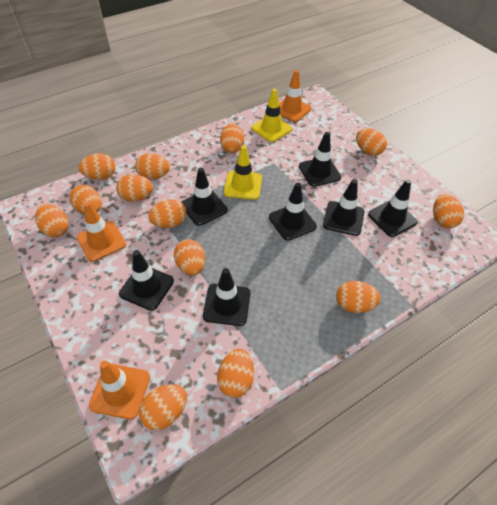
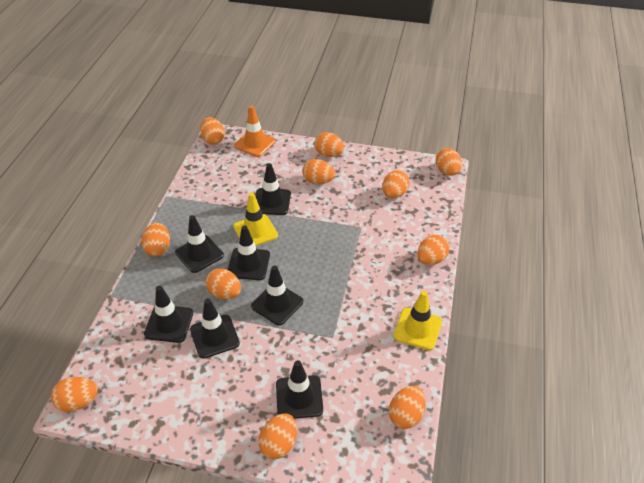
orange egg: [35,204,69,237] [69,185,102,214] [79,153,115,180] [116,174,153,202] [135,153,170,180] [139,384,187,430] [148,199,186,228] [174,239,205,276] [217,348,254,398] [220,124,244,153] [336,281,381,313] [356,128,387,156] [433,194,464,228] = 13 -> [51,377,98,412] [141,222,170,257] [200,117,225,145] [206,268,241,299] [258,413,297,459] [303,159,335,184] [314,132,344,157] [382,170,410,198] [389,386,426,429] [417,235,450,265] [435,148,462,176] = 11
orange traffic cone: [77,202,126,262] [89,360,150,420] [279,70,312,122] = 3 -> [234,106,276,157] = 1

